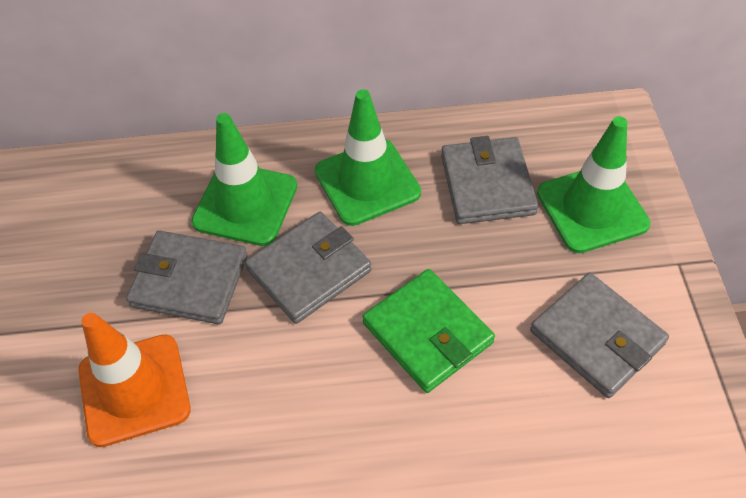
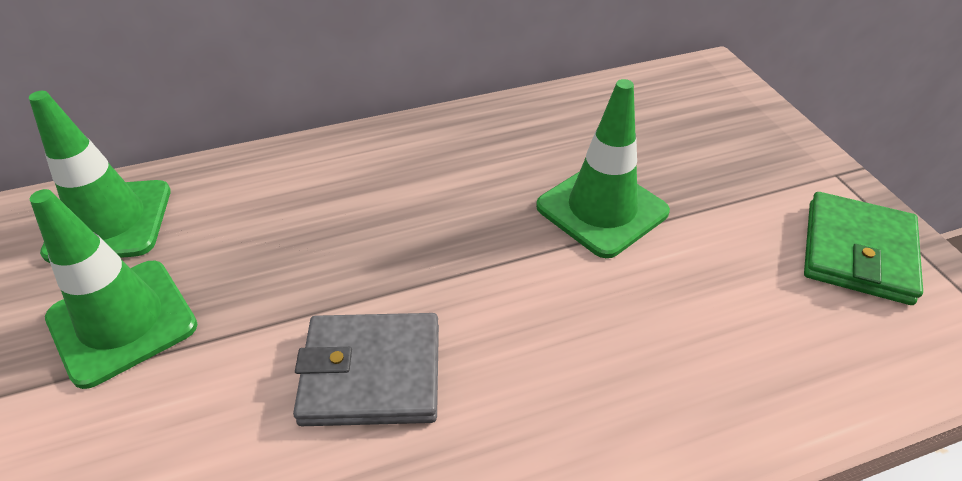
grey wallet: [126,231,247,324] [245,212,372,324] [441,136,538,224] [530,273,669,398] = 4 -> [293,313,439,426] = 1
orange traffic cone: [78,313,191,447] = 1 -> none = 0

